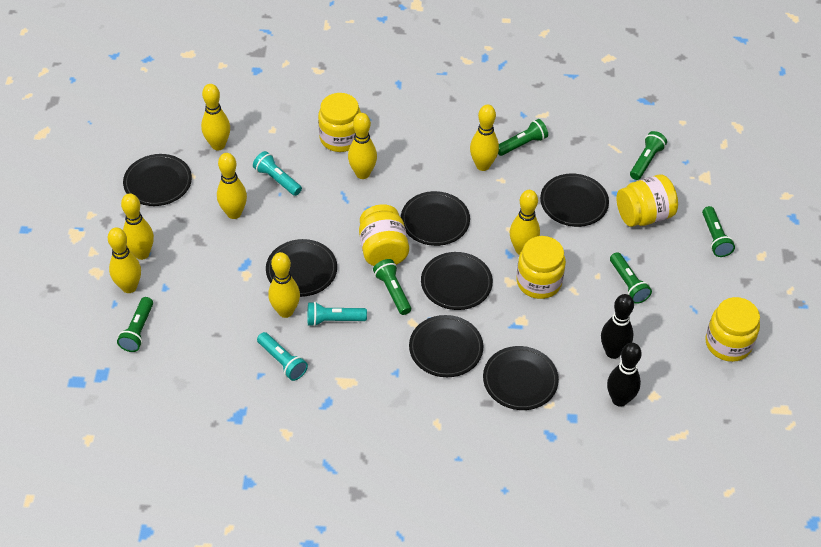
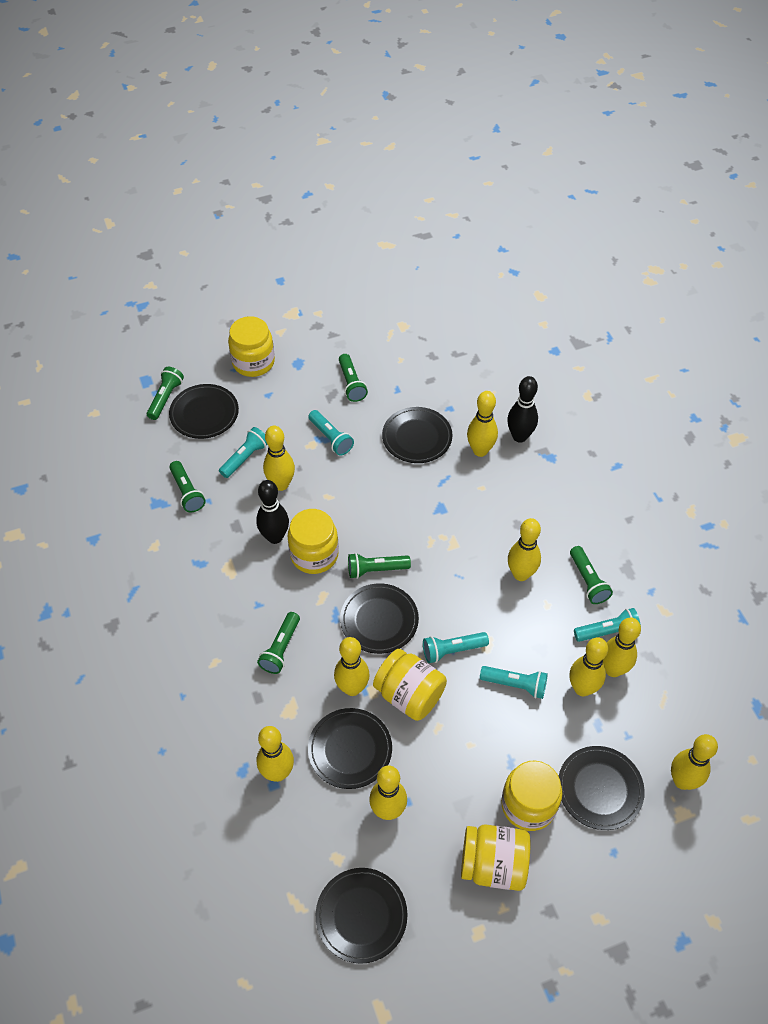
black plate: [123,154,192,206] [266,239,337,297] [401,191,470,246] [409,315,483,377] [421,252,493,310] [483,346,559,410] [540,174,609,227] = 7 -> [169,384,239,439] [308,708,392,789] [316,868,408,964] [340,583,419,654] [382,407,453,463] [559,746,645,830] = 6
turquoise flashlight: [253,151,302,196] [257,332,308,381] [307,302,367,327] = 3 -> [219,427,267,478] [308,410,354,456] [423,632,489,663] [480,666,548,699] [574,608,641,642] = 5
yellow bowling pin: [108,227,141,293] [121,194,154,260] [201,84,230,150] [217,153,247,219] [268,252,300,318] [348,113,377,179] [470,105,499,171] [510,190,540,255] = 8 -> [257,726,294,782] [263,425,295,491] [334,637,370,696] [369,765,407,820] [467,391,498,457] [508,518,541,581] [570,637,608,696] [603,617,641,677] [671,734,718,790] = 9

